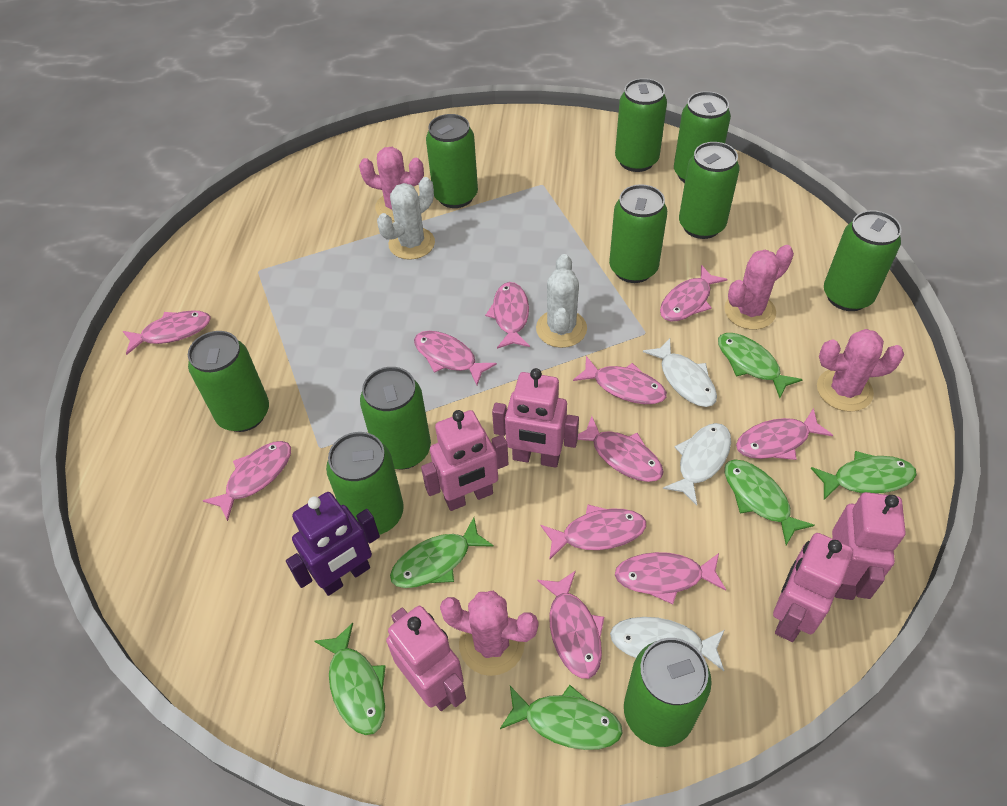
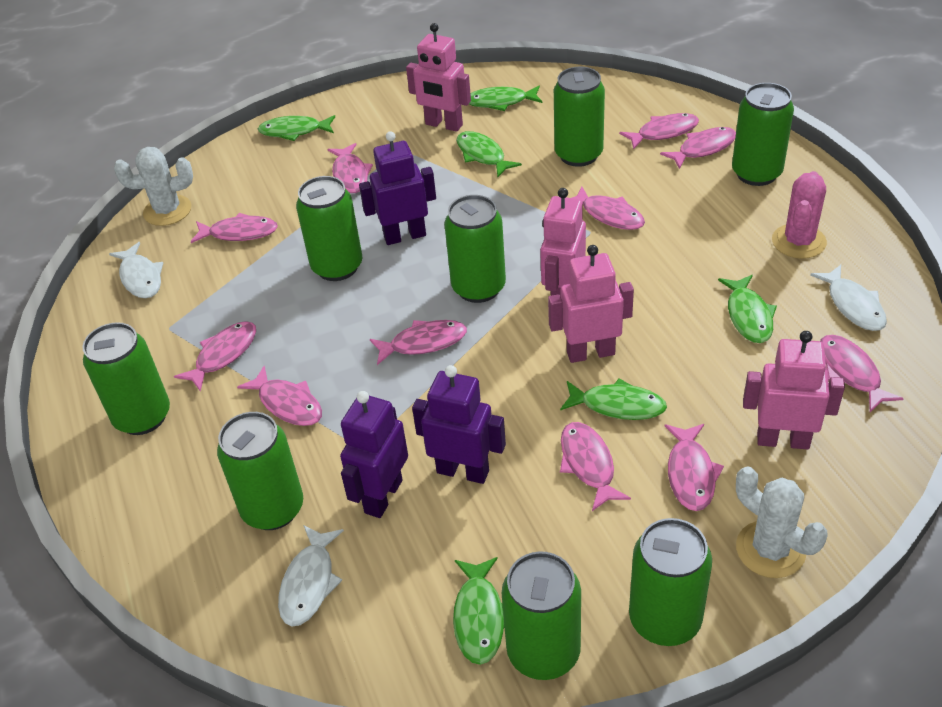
green can: [188,331,269,432] [326,432,404,535] [360,367,431,469] [426,114,478,208] [609,184,667,283] [615,78,667,172] [624,638,712,747] [674,91,731,183] [679,142,740,239] [824,210,902,311] = 10 -> [82,322,170,435] [217,412,303,530] [296,176,362,281] [444,195,506,303] [502,551,581,680] [554,66,605,167] [629,518,712,646] [732,83,794,186] = 8
pink cactus: [359,147,424,221] [440,591,538,676] [724,245,794,330] [817,329,904,412] = 4 -> [772,171,827,259] = 1
pink robot: [386,606,466,711] [421,410,508,511] [492,368,579,468] [773,533,853,642] [832,492,906,600] = 5 -> [406,23,471,132] [540,188,586,296] [548,245,634,363] [743,331,845,449] = 4
purple robot: [286,492,380,596] = 1 -> [340,391,408,518] [359,131,436,245] [412,365,506,484] = 3

